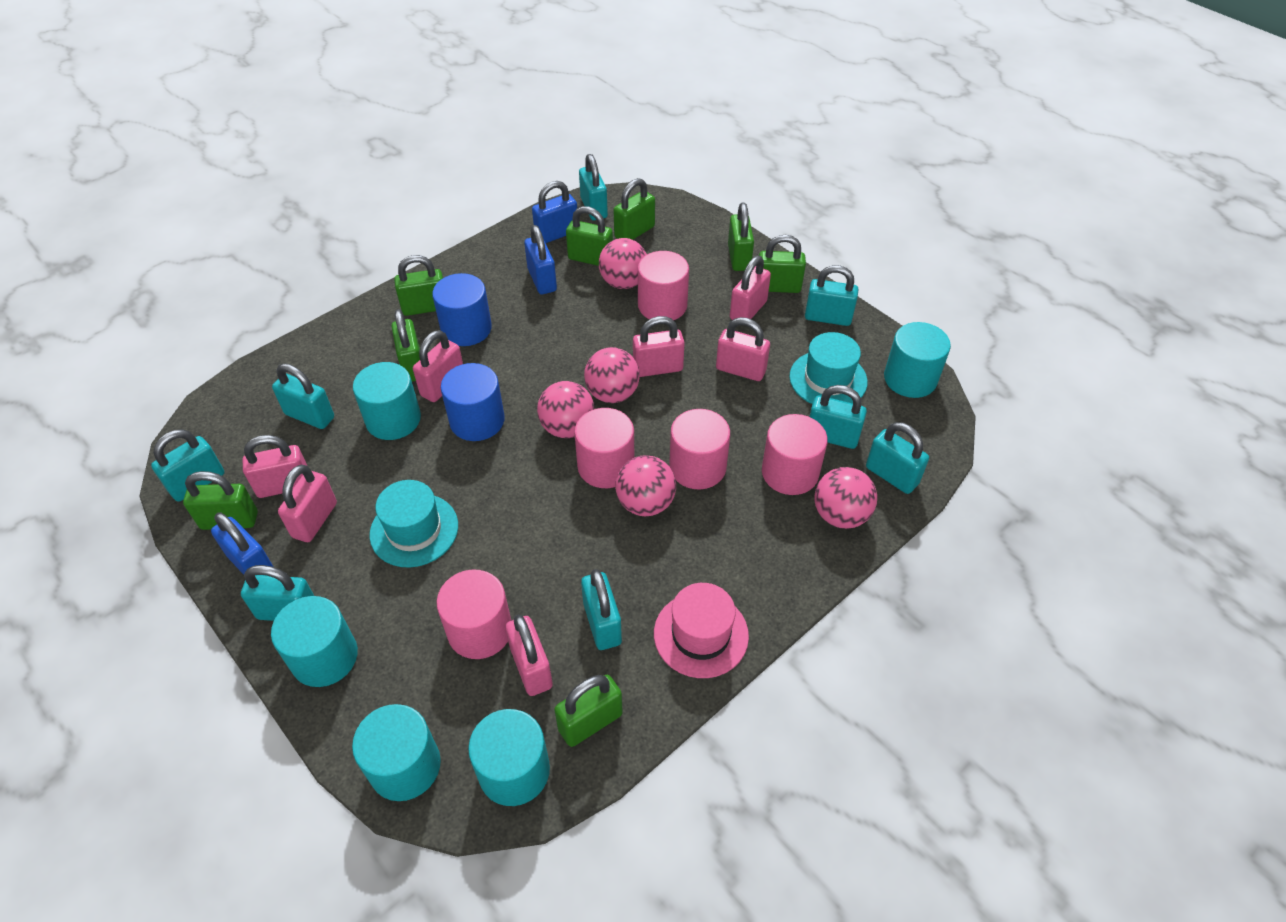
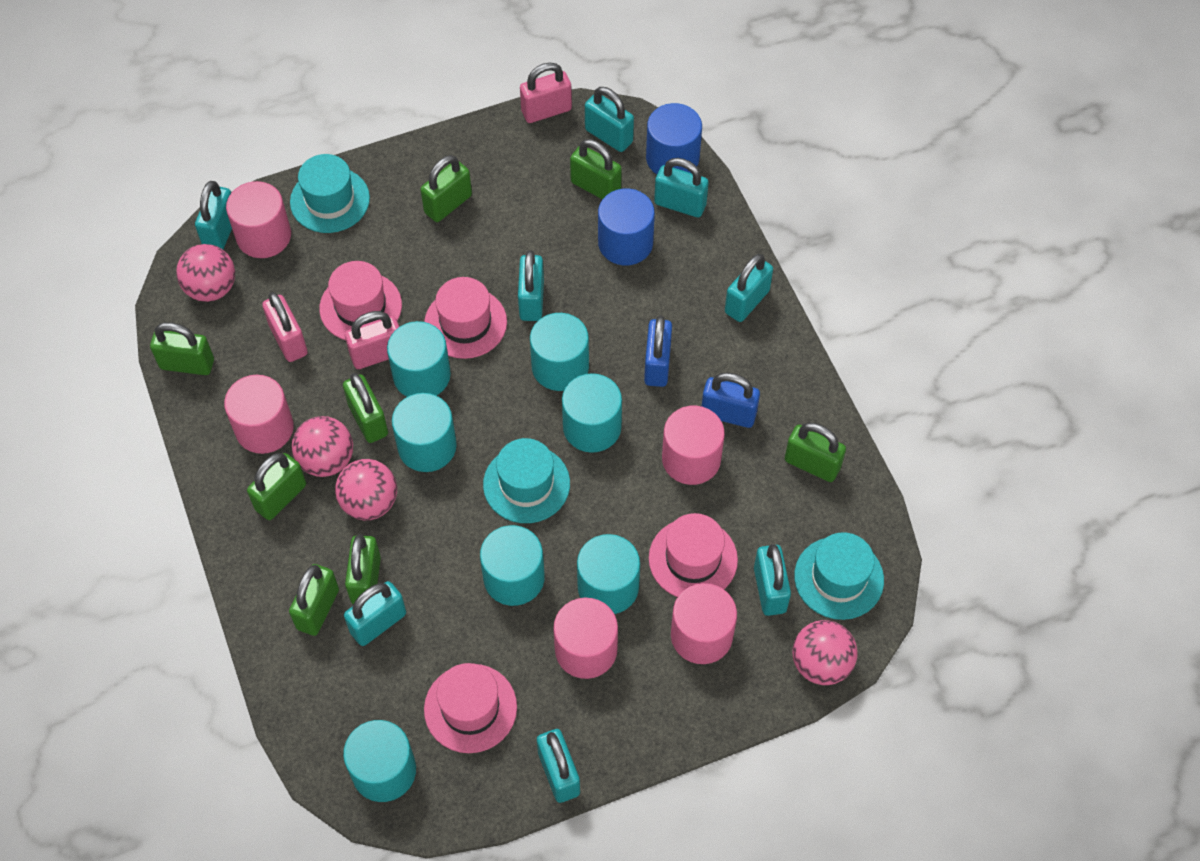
blue padlock: [211,512,273,574] [524,225,557,294] [532,181,577,243] = 3 -> [644,316,672,387] [702,372,760,428] = 2
pink ball: [537,381,594,438] [584,347,640,403] [599,238,647,289] [615,455,676,516] [815,467,877,529] = 5 -> [176,244,235,302] [292,416,353,477] [335,459,397,520] [792,620,858,685] = 4
pink hat: [654,583,749,678] = 1 -> [319,261,402,340] [424,277,507,359] [424,663,517,753] [649,513,738,597] = 4
pink padlock: [243,435,307,498] [278,465,337,542] [413,330,463,402] [505,614,553,696] [633,316,685,377] [716,317,770,381] [730,256,771,320] = 7 -> [262,292,308,362] [345,311,399,369] [520,62,572,123] = 3
turquoise cylinder: [271,596,358,687] [352,704,441,801] [353,362,421,440] [468,709,550,806] [884,322,951,398] = 5 -> [343,720,416,802] [387,321,451,397] [392,393,457,472] [480,525,545,606] [530,313,589,391] [562,373,622,453] [577,534,640,614] = 7
turquoise hat: [370,480,458,568] [789,332,868,404] = 2 -> [290,154,370,233] [483,438,570,523] [794,532,884,620] = 3

